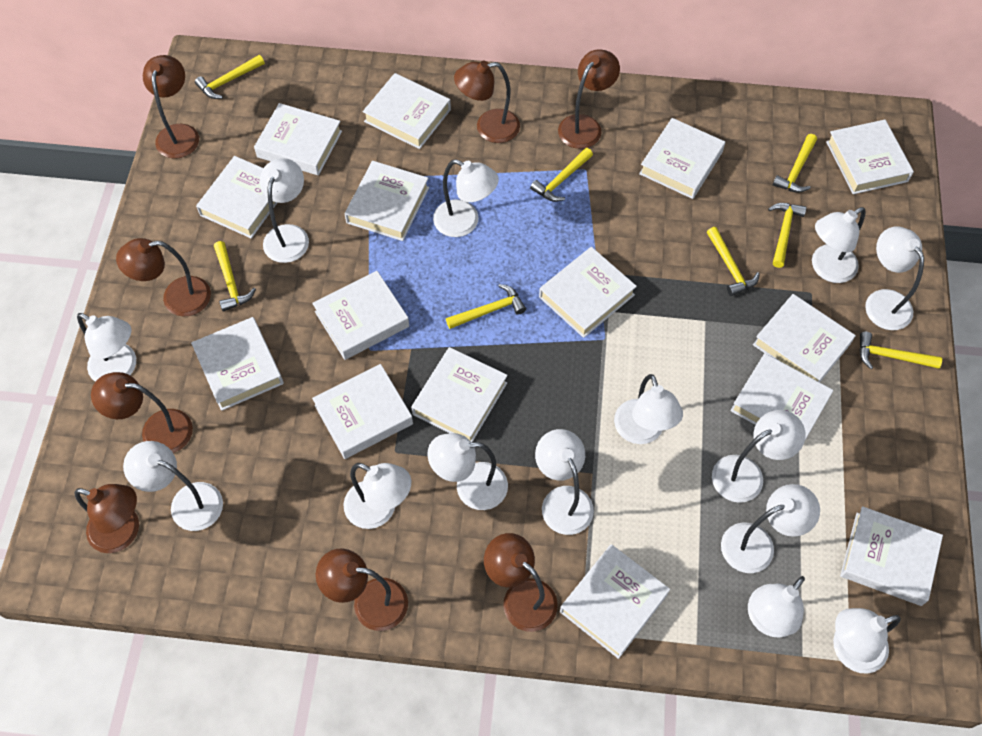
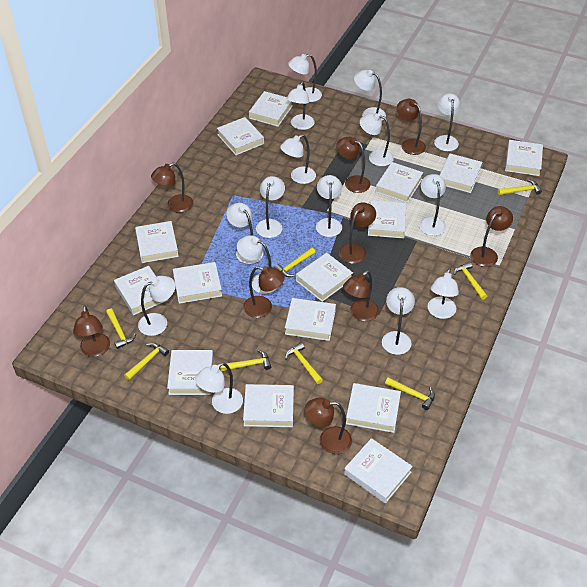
brown lamp: [75,484,139,553] [91,372,193,453] [116,238,211,317] [143,55,199,159] [316,548,408,631] [454,61,520,143] [484,533,558,632] [558,49,620,149] = 8 -> [73,306,110,357] [151,163,193,213] [243,266,285,318] [305,398,352,454] [336,137,370,193] [339,202,376,264] [343,270,379,321] [397,99,426,155] [470,206,513,267] = 9
white lamp: [77,313,136,382] [123,441,223,531] [260,158,309,263] [344,463,411,529] [427,433,508,510] [433,160,499,237] [535,429,594,535] [614,374,683,444] [712,410,806,503] [721,484,820,573] [748,576,805,638] [812,207,866,283] [833,608,901,674] [865,226,924,330] = 14 -> [138,276,175,336] [195,362,243,414] [226,203,263,264] [237,235,277,294] [256,176,285,238] [280,134,316,184] [287,82,315,130] [288,54,322,102] [316,175,342,237] [354,70,386,121] [360,113,394,166] [382,287,415,355] [419,174,446,236] [428,268,459,319] [434,93,461,151] = 15

